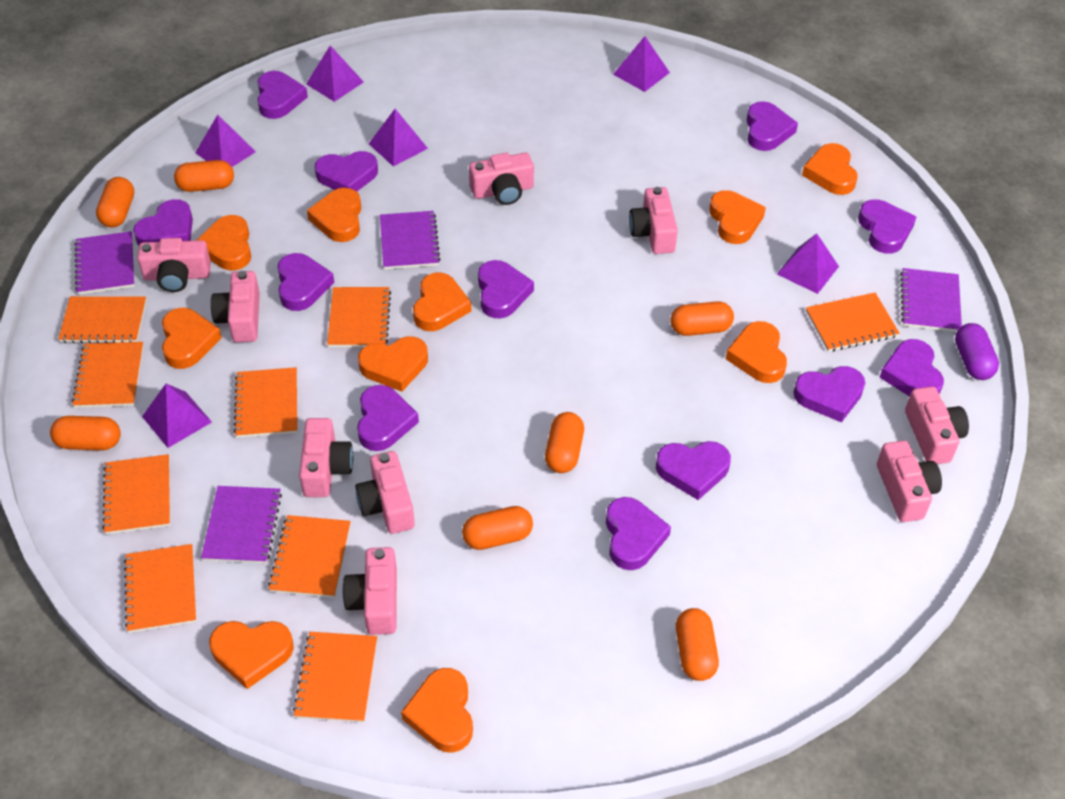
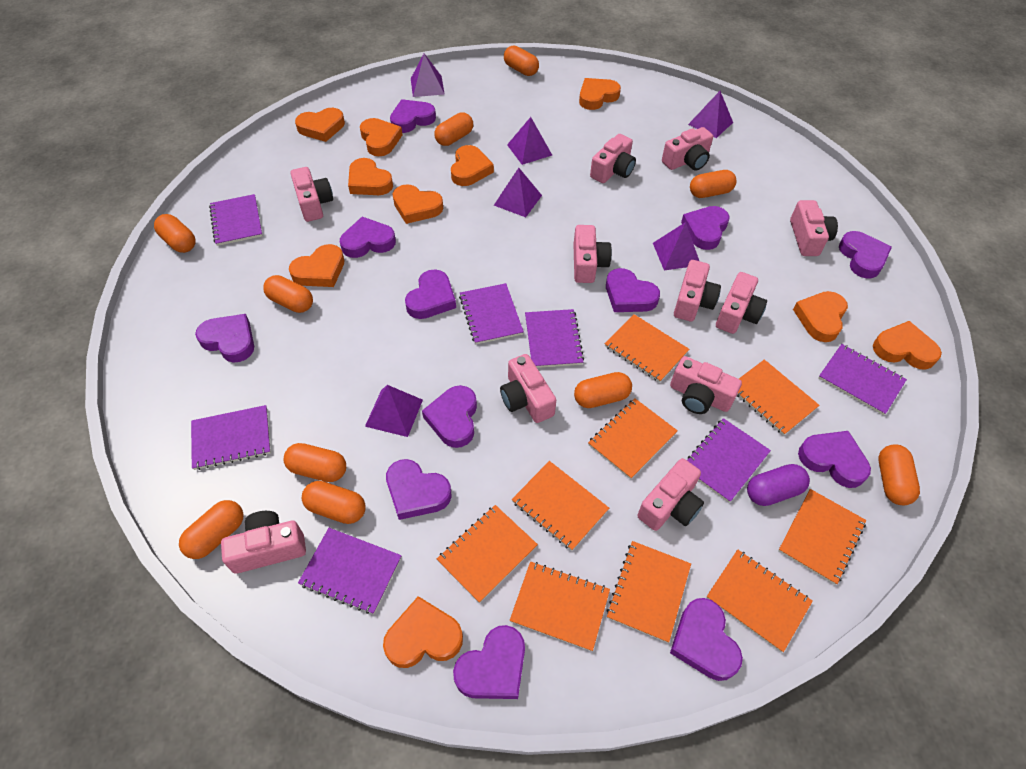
orange capsule: [50,416,121,450] [96,177,134,227] [174,160,234,192] [462,506,533,550] [545,412,584,473] [670,301,734,336] [676,608,719,681] = 7 -> [154,214,196,253] [179,500,244,559] [263,275,313,313] [284,443,346,482] [302,481,365,524] [434,112,473,146] [504,46,539,76] [574,372,632,408] [690,170,736,198] [878,444,920,505] = 10
pink camera: [137,238,211,292] [211,271,260,342] [299,418,354,497] [343,547,397,635] [355,451,415,534] [469,153,534,205] [629,187,678,254] [877,441,942,522] [905,387,969,464] = 9 -> [221,511,306,574] [290,167,333,222] [500,354,556,423] [574,225,612,283] [590,134,636,183] [637,458,704,531] [662,127,713,171] [670,356,742,414] [674,260,721,322] [716,272,767,334] [790,200,838,256] = 11
purple notebook: [74,231,135,295] [201,486,282,563] [380,211,440,269] [900,268,962,332] = 4 -> [191,405,271,470] [209,194,263,246] [298,528,402,614] [459,283,524,344] [525,309,584,368] [687,418,771,502] [819,344,907,415] = 7

